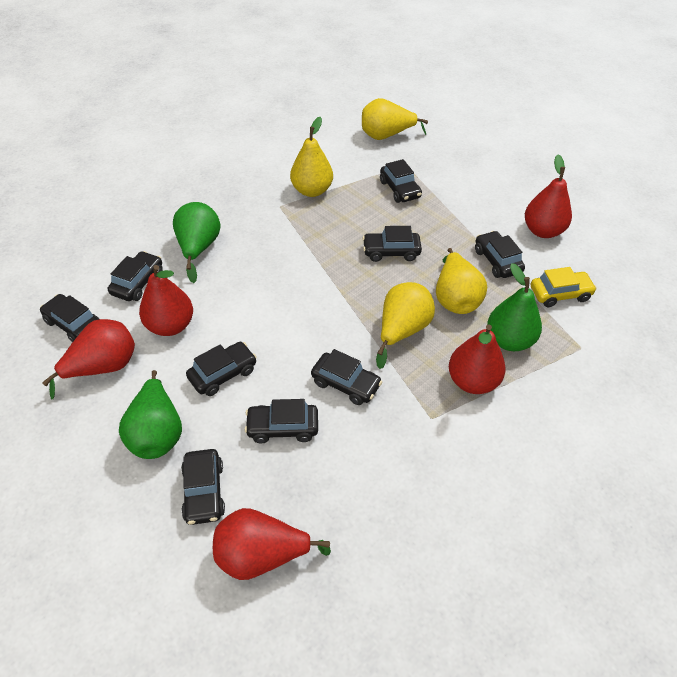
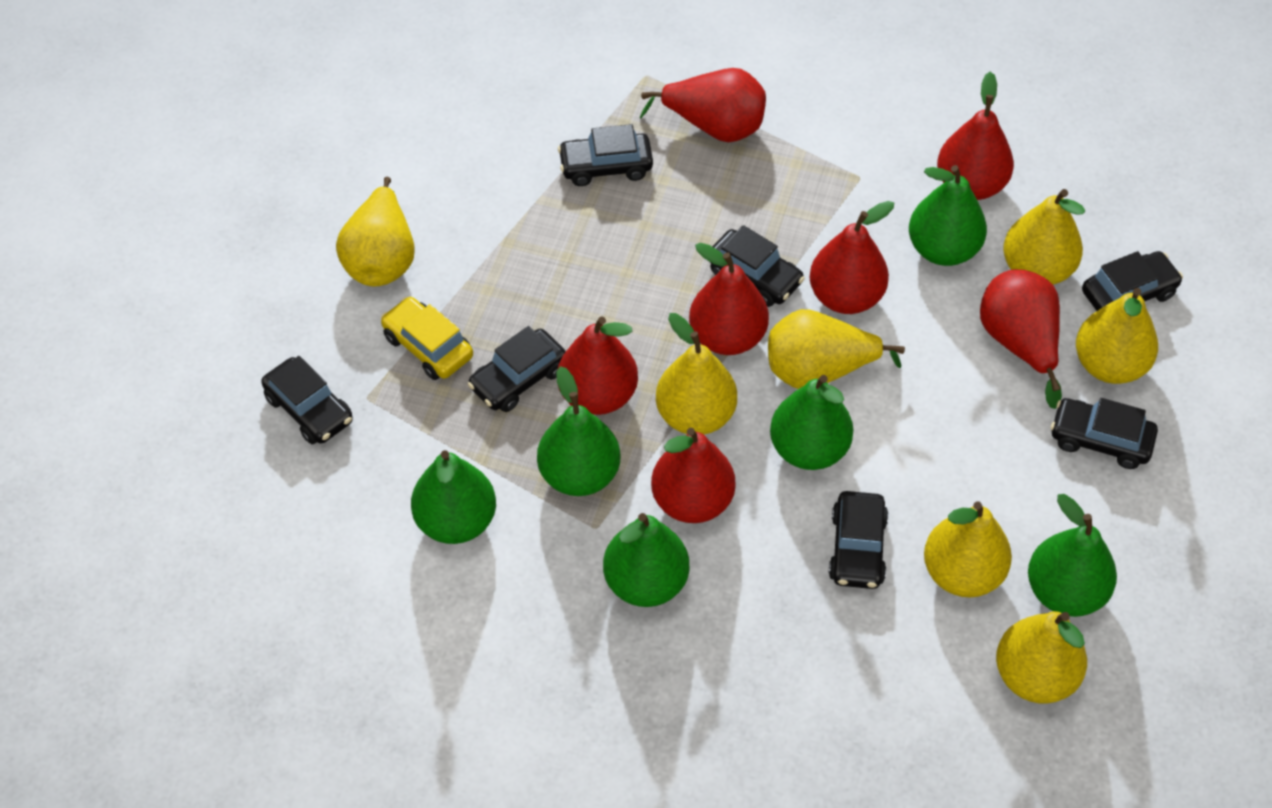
black car: [40,294,99,342] [108,251,163,301] [181,449,225,525] [186,342,257,396] [245,399,318,444] [311,349,382,405] [363,226,422,262] [380,159,422,203] [475,231,525,278] = 9 -> [261,356,353,444] [468,326,566,412] [558,124,653,186] [710,225,805,307] [829,491,889,589] [1051,398,1158,469] [1082,251,1183,311] = 7
green pear: [119,370,182,459] [173,202,221,283] [487,263,542,351] = 3 -> [411,450,496,544] [537,366,620,496] [603,513,690,607] [770,375,853,470] [909,165,987,266] [1028,494,1117,617] = 6
red pear: [42,319,135,399] [139,265,193,336] [213,508,331,580] [449,325,506,394] [525,154,572,238] = 5 -> [557,317,638,415] [640,68,766,142] [651,427,735,523] [689,243,769,355] [810,201,894,314] [937,72,1014,200] [980,269,1062,409] = 7
yellow pear: [290,117,333,197] [362,98,428,140] [376,282,435,369] [436,248,487,314] = 4 -> [336,177,415,286] [656,313,737,434] [768,309,905,389] [924,501,1012,598] [996,611,1087,704] [1003,189,1085,285] [1076,288,1158,384] = 7

